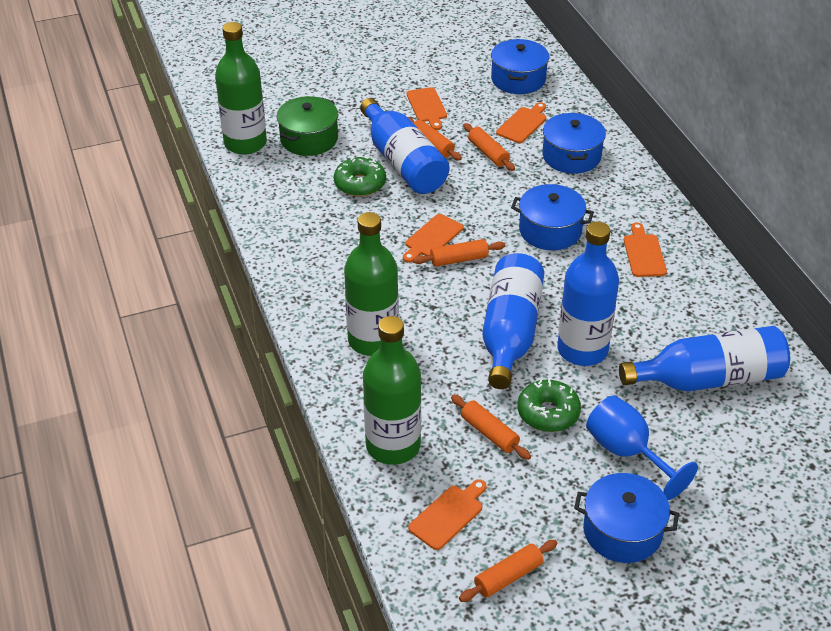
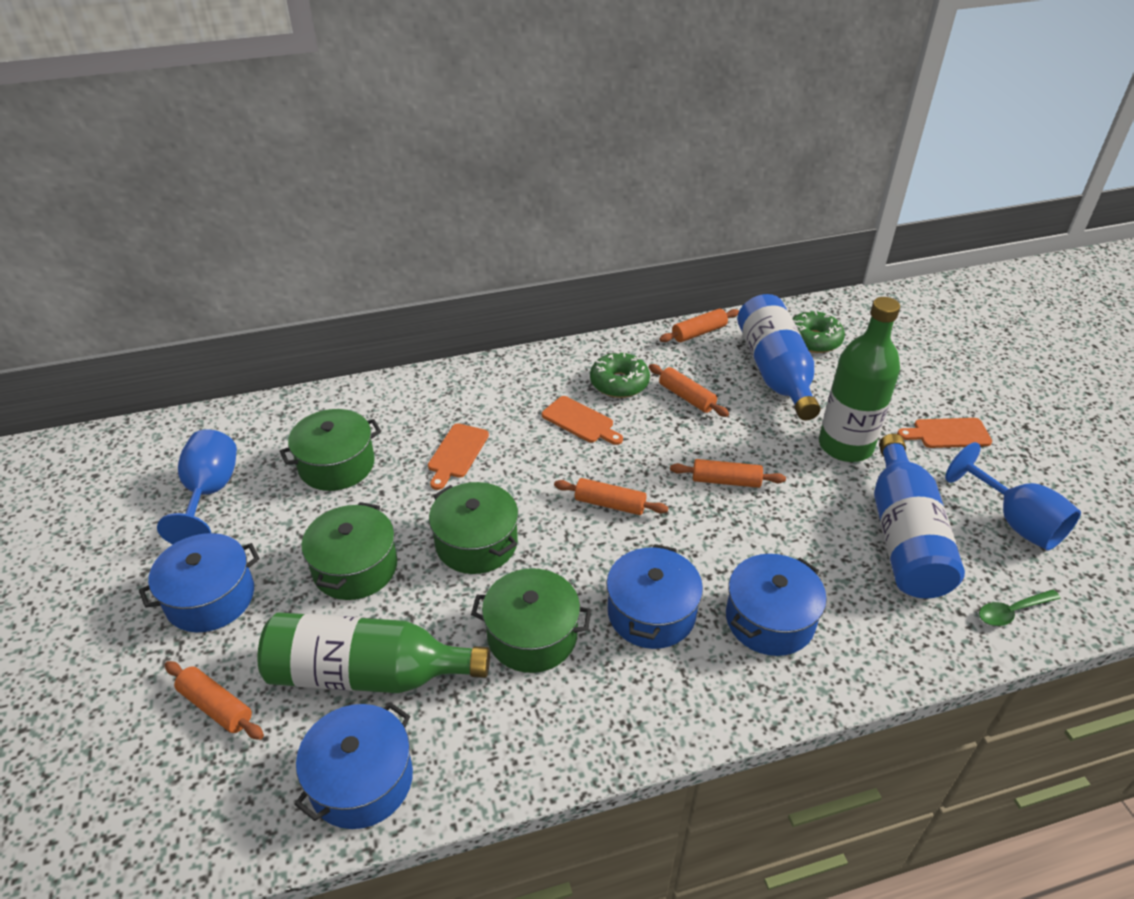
blue bottle: [360,98,449,194] [482,253,544,389] [557,222,619,366] [619,326,790,392] = 4 -> [737,294,821,420] [874,434,965,599] = 2
blue goblet: [586,395,698,500] = 1 -> [157,429,237,544] [945,442,1081,550] = 2
green bottle: [215,22,267,155] [344,212,399,356] [363,316,421,465] = 3 -> [257,612,490,693] [819,297,900,462] = 2
green pot: [277,96,338,156] = 1 -> [280,409,381,491] [301,502,397,600] [429,482,518,574] [471,568,591,673] = 4
green spoon: none = 0 -> [979,590,1061,626] = 1
orange cutting board: [403,214,463,263] [407,87,447,130] [408,479,487,550] [496,102,546,143] [624,223,667,277] = 5 -> [428,423,489,490] [542,396,623,445] [897,418,992,448] = 3

